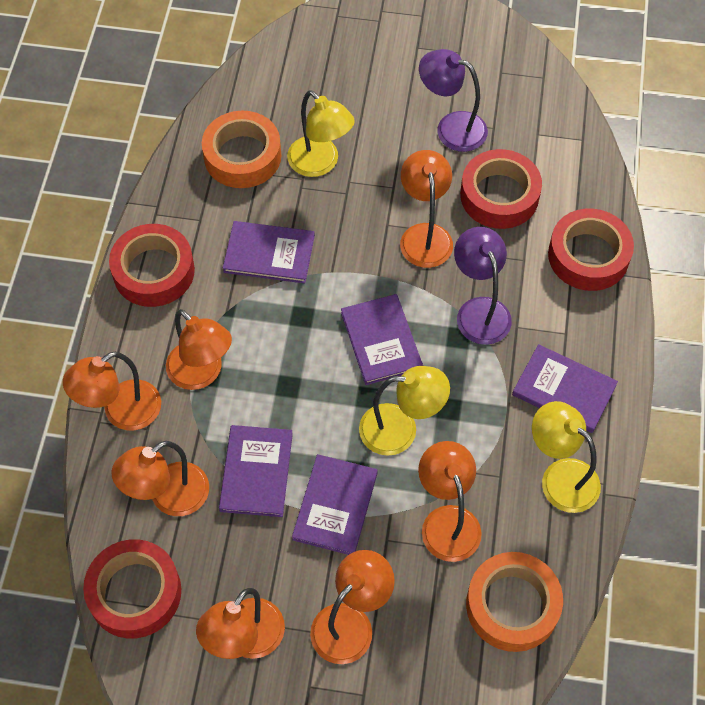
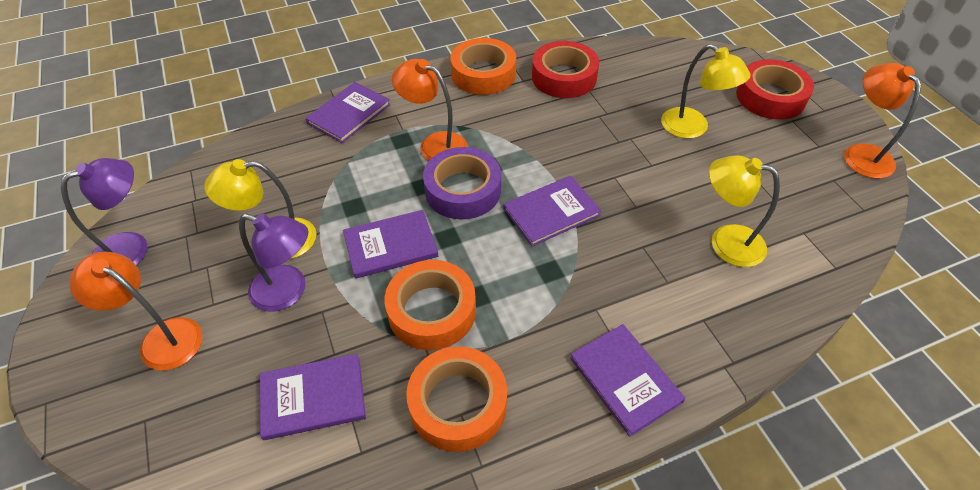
orange lamp: [63,351,161,430] [111,441,209,516] [166,309,232,390] [196,588,285,659] [310,550,395,664] [400,150,453,268] [418,441,482,562] = 7 -> [69,252,203,370] [392,59,468,161] [844,63,921,179] = 3
orange tape: [202,111,281,188] [466,552,563,652] = 2 -> [385,260,476,350] [406,346,507,452] [450,38,516,95] = 3
purple tape: none = 0 -> [423,147,501,220] = 1
red tape: [83,539,181,639] [109,224,195,307] [460,149,542,229] [548,209,634,291] = 4 -> [532,41,599,98] [736,59,814,120] = 2

